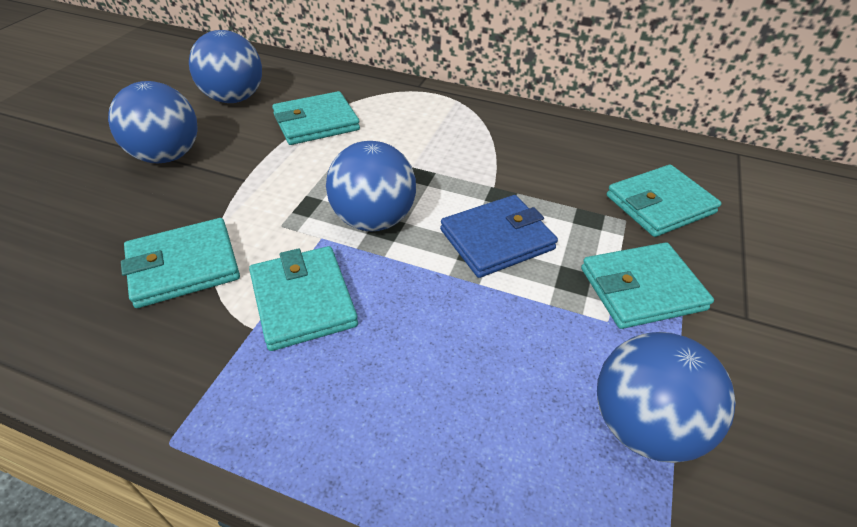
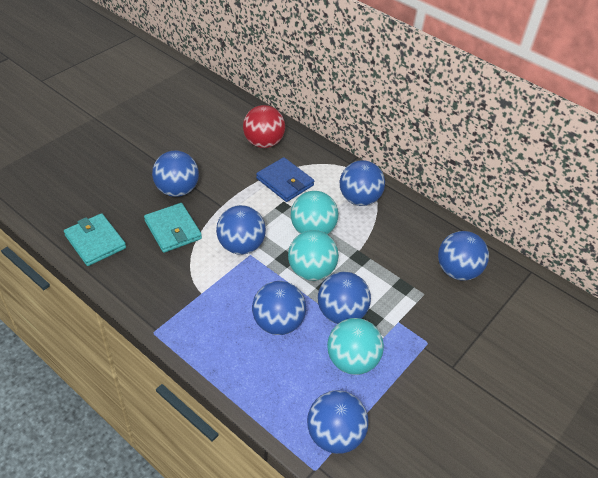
blue ball: [108,81,198,163] [189,30,262,103] [326,141,416,231] [597,332,736,463] = 4 -> [152,151,199,197] [216,205,266,255] [252,281,306,335] [307,390,369,454] [318,272,371,324] [340,160,385,206] [438,231,489,281] = 7
red ball: none = 0 -> [243,105,285,148] = 1
turquoise ball: none = 0 -> [288,230,339,281] [291,191,338,235] [327,318,384,375] = 3
turquoise wallet: [121,218,240,308] [249,246,358,351] [272,91,360,145] [581,242,714,329] [607,165,722,237] = 5 -> [64,213,126,266] [144,203,202,253] = 2

